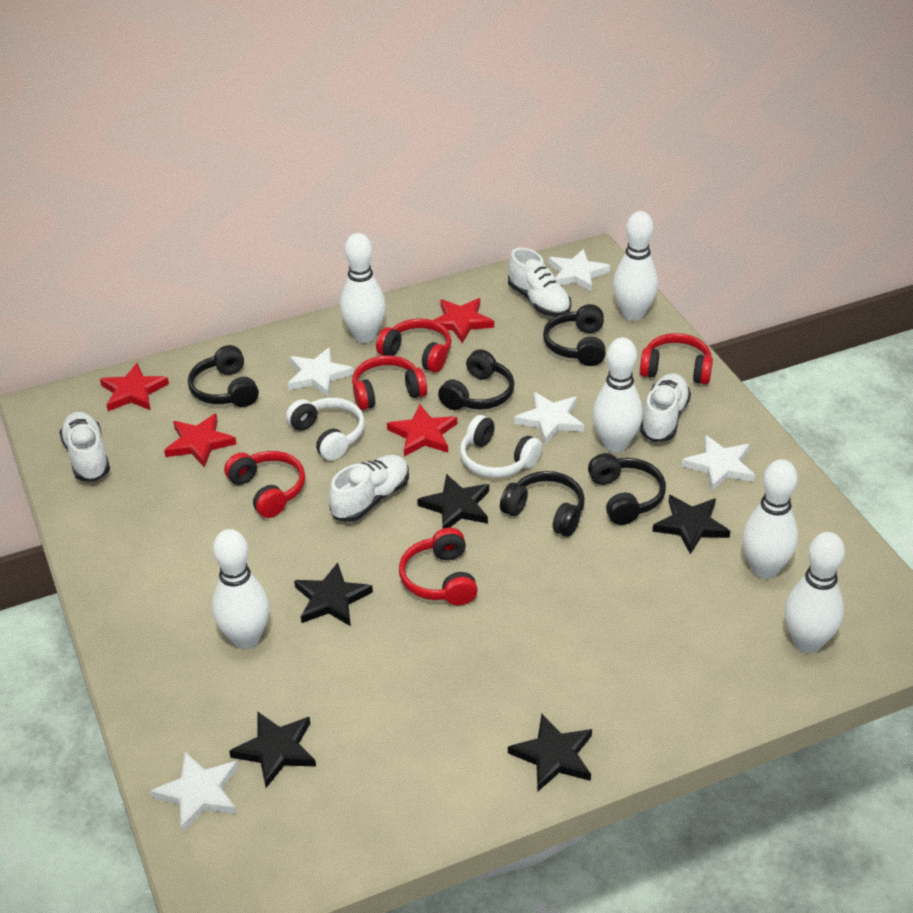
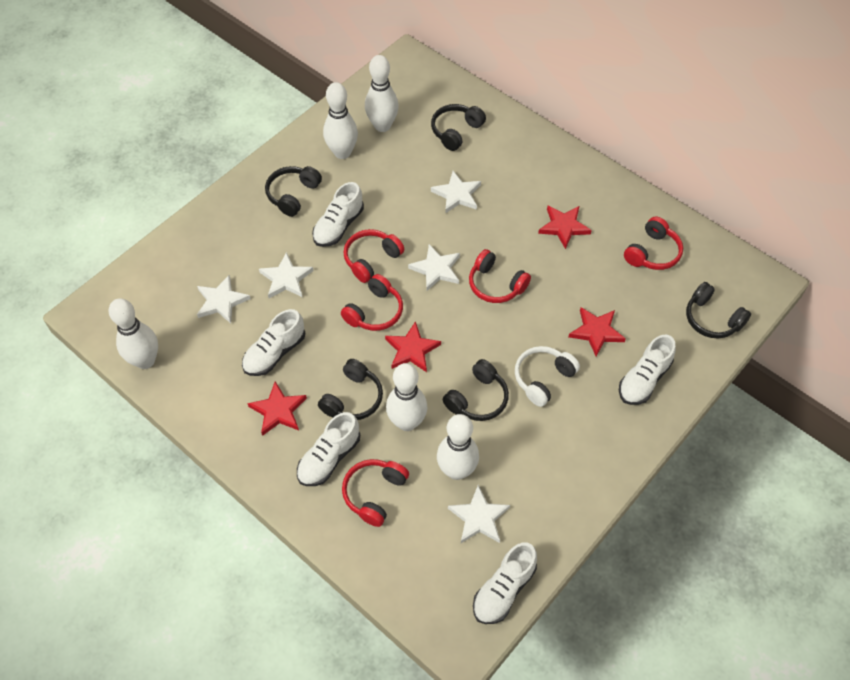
black star: [229,712,316,788] [294,562,373,626] [417,474,489,529] [508,714,592,792] [652,495,730,554] = 5 -> none = 0
white bowling pin: [212,529,269,649] [340,233,386,343] [593,337,643,452] [613,211,658,321] [742,459,798,579] [785,532,845,653] = 6 -> [109,298,158,369] [323,82,358,159] [365,55,399,132] [386,363,427,431] [437,414,479,480] = 5
white headphones: [286,398,365,461] [460,415,542,478] = 2 -> [515,346,580,407] = 1
white shoe: [59,412,110,481] [329,455,409,522] [508,248,571,317] [640,373,691,442] = 4 -> [242,309,305,376] [297,412,360,486] [312,182,364,247] [473,542,537,624] [619,335,676,405] = 5

